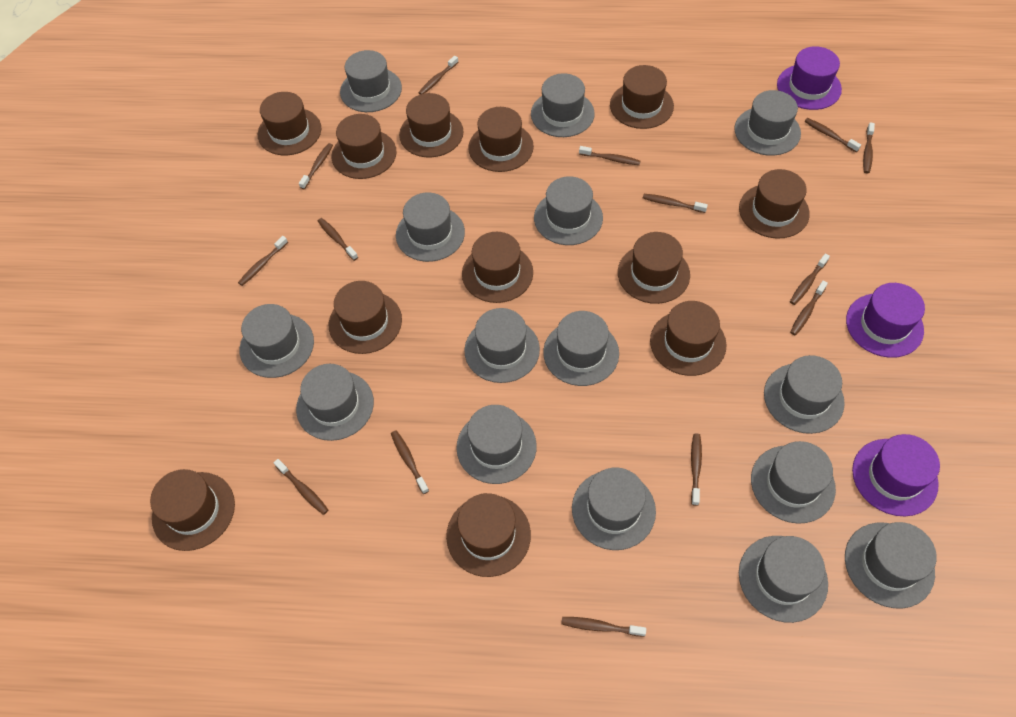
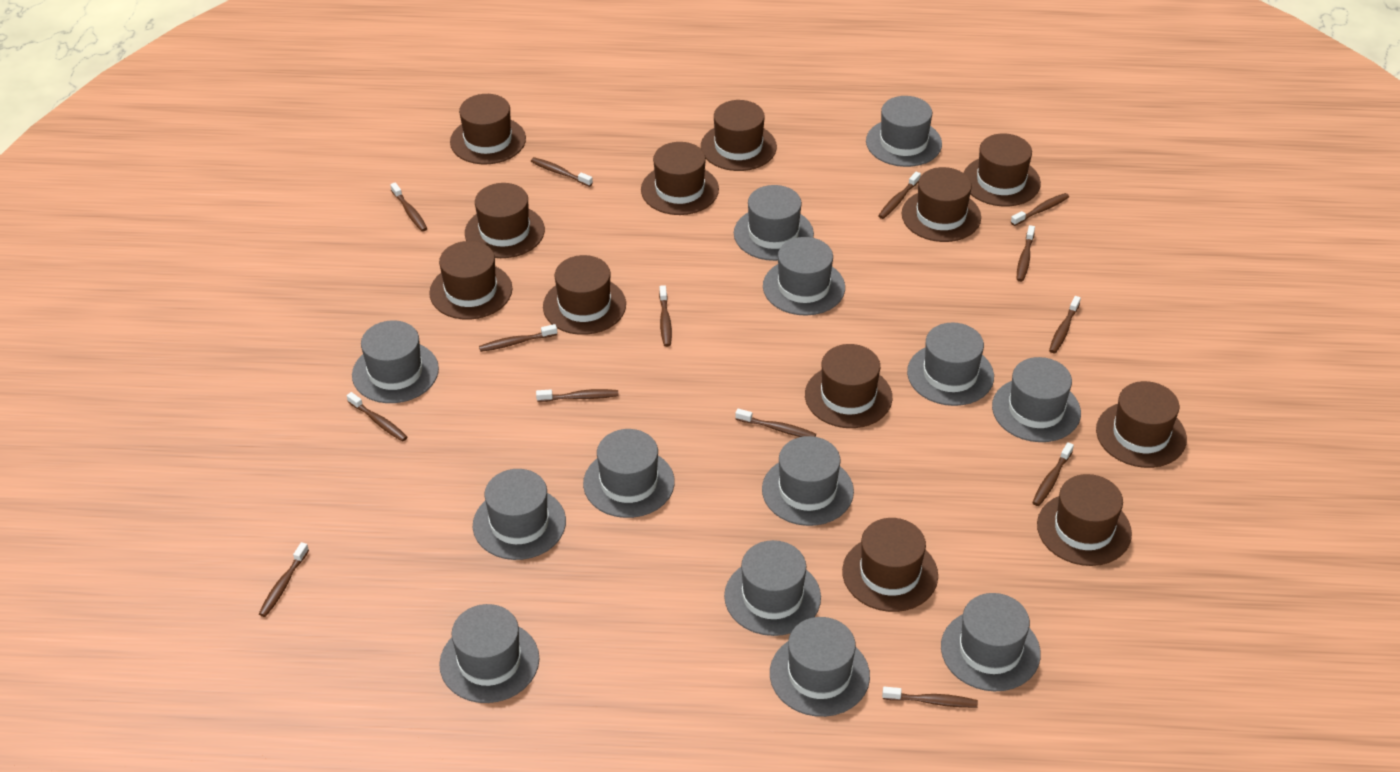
grey hat: [239,304,314,378] [296,364,374,441] [340,50,402,112] [396,192,465,262] [456,405,537,484] [464,308,540,383] [531,73,595,137] [534,176,603,245] [543,311,619,386] [572,467,656,550] [734,90,801,156] [739,536,828,623] [751,441,836,524] [764,355,845,434] [845,522,937,608] = 15 -> [352,320,439,403] [439,604,539,703] [473,469,566,560] [583,429,675,518] [724,540,821,636] [734,185,814,261] [762,436,854,526] [763,237,845,316] [770,617,870,717] [866,96,942,167] [907,322,994,406] [941,593,1041,691] [992,357,1081,442] = 13
purple hat: [777,46,842,110] [846,283,925,358] [852,434,940,516] = 3 -> none = 0

